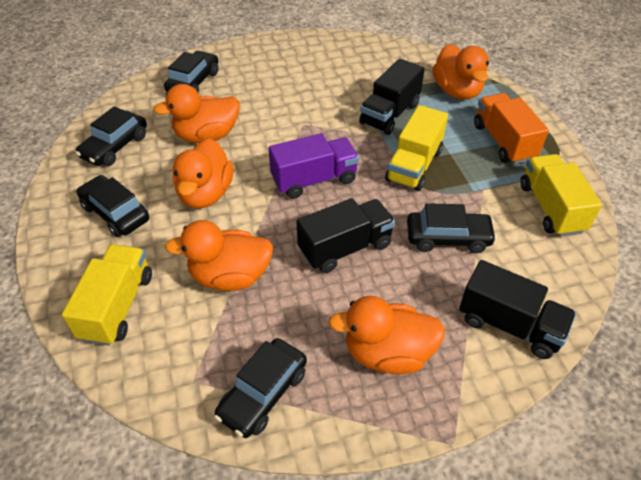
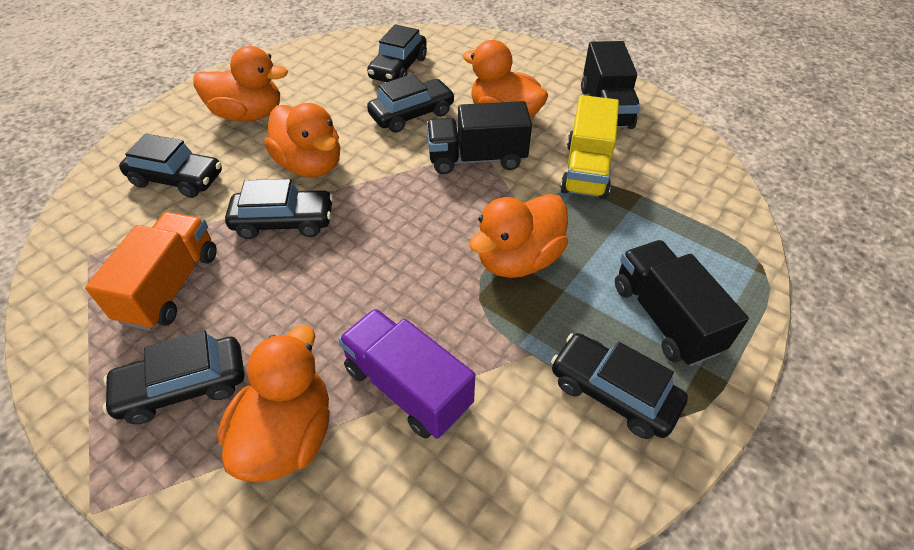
black car: [75,106,147,166] [77,175,149,237] [164,51,218,93] [214,338,307,438] [407,203,497,253] = 5 -> [103,330,244,424] [119,134,222,198] [225,179,333,239] [367,24,427,82] [367,74,455,133] [551,333,688,439] = 6
yellow truck: [62,244,152,346] [385,105,448,191] [520,154,602,237] = 3 -> [560,95,619,199] = 1

